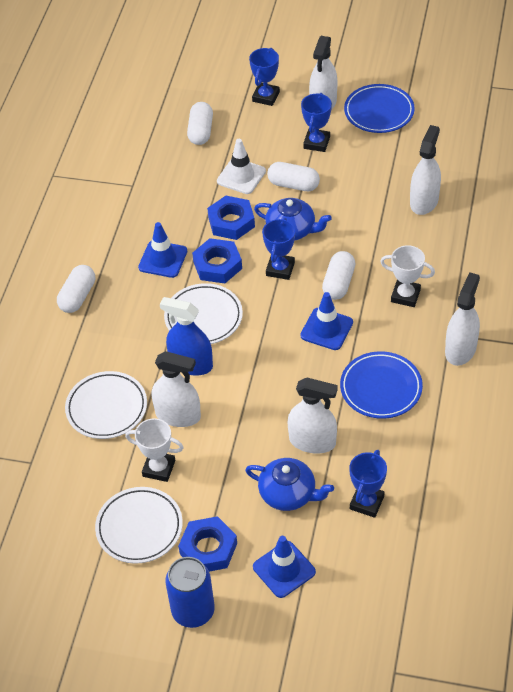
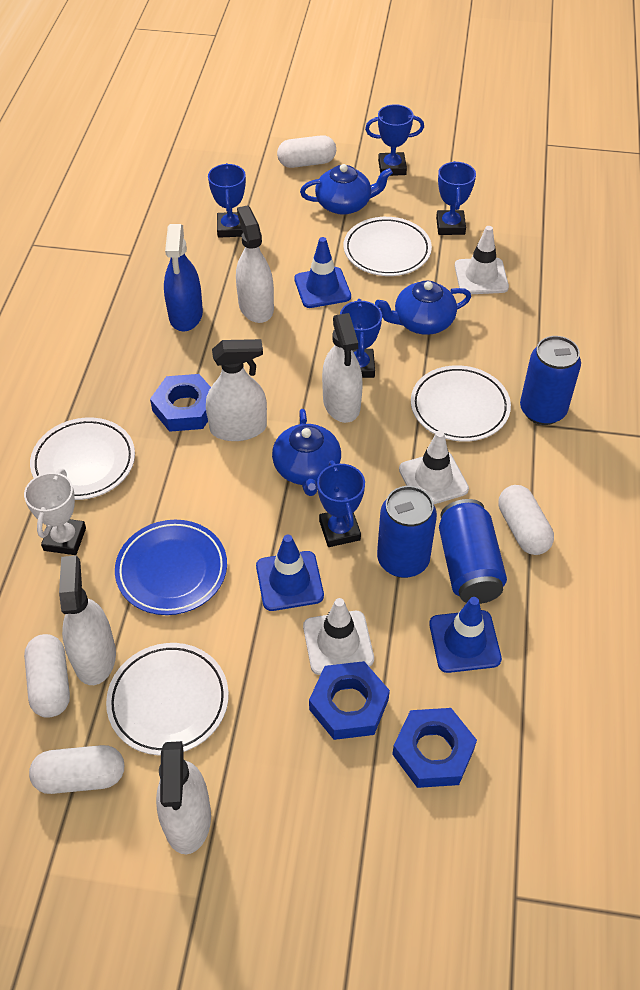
blue can: [165,557,215,628] = 1 -> [377,486,437,578] [439,499,507,604] [520,336,581,425] = 3
blue plate: [340,351,423,419] [344,84,415,133] = 2 -> [115,520,227,615] = 1
blue teapot: [245,458,334,511] [254,198,332,241] = 2 -> [272,409,341,496] [300,164,393,215] [375,280,471,335] = 3
blue trophy: [249,48,280,106] [262,218,295,280] [301,93,332,152] [349,450,387,518] = 4 -> [208,163,246,238] [317,461,365,547] [340,299,382,378] [365,104,424,176] [436,161,476,235] = 5
white plate: [65,371,147,439] [95,487,183,564] [164,283,243,344] = 3 -> [30,418,135,500] [106,643,229,755] [344,217,432,276] [411,365,511,442] = 4
white traffic cone: [217,139,266,194] = 1 -> [303,598,374,675] [399,430,469,504] [455,226,509,294] = 3
white trophy: [125,418,184,482] [380,245,435,307] = 2 -> [24,469,86,555] = 1

